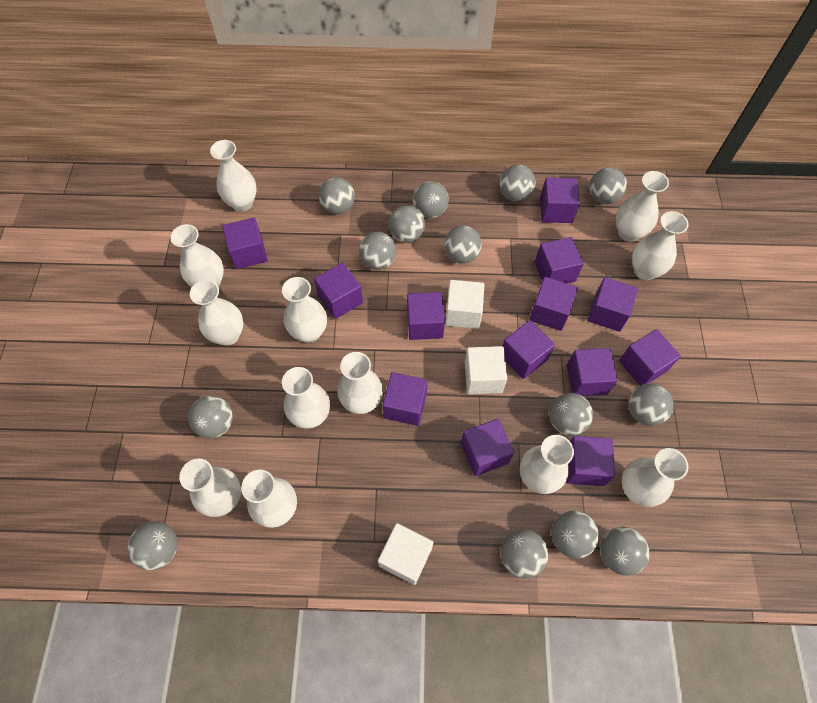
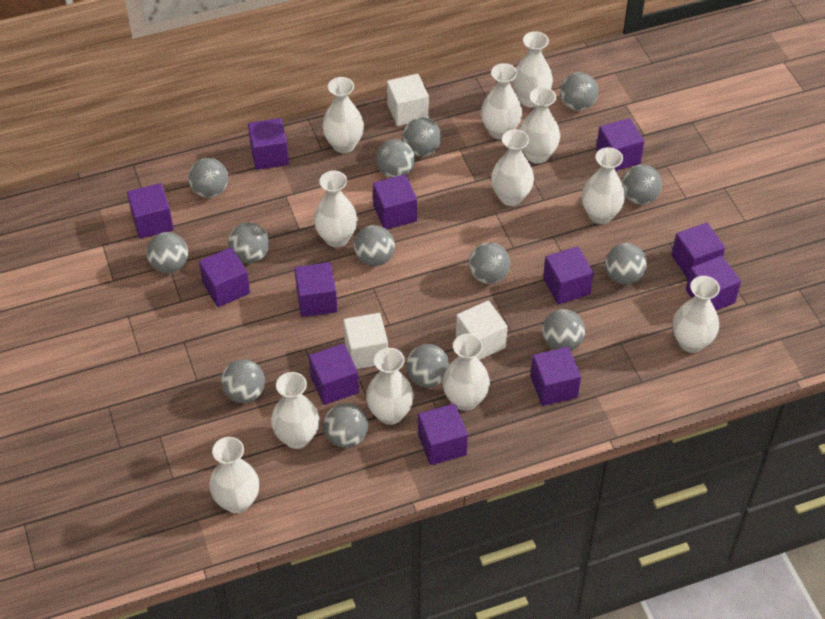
purple cube: [222,218,268,269] [314,263,363,319] [383,372,428,426] [407,292,445,340] [461,419,514,476] [503,320,555,379] [529,277,578,331] [535,237,584,284] [540,178,580,223] [566,436,615,486] [567,348,618,396] [587,277,638,332] [619,329,681,386] = 13 -> [127,183,174,239] [199,247,250,307] [248,118,289,170] [294,262,338,317] [309,344,359,405] [373,174,417,229] [418,404,468,465] [530,347,581,406] [543,246,594,305] [596,118,644,171] [672,222,725,279] [686,256,741,311] = 12

